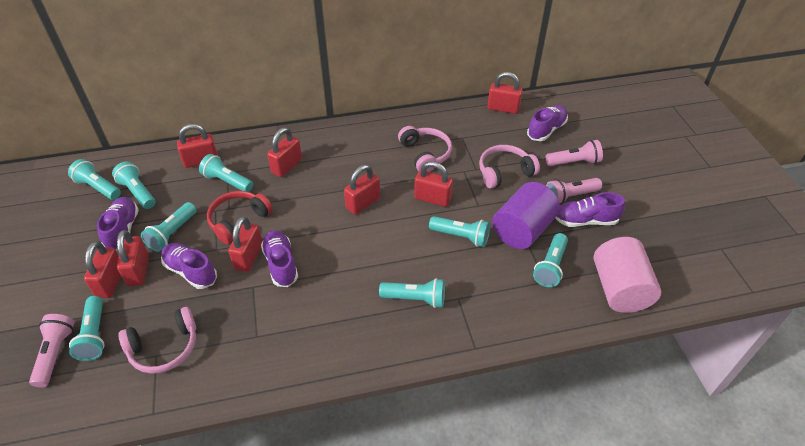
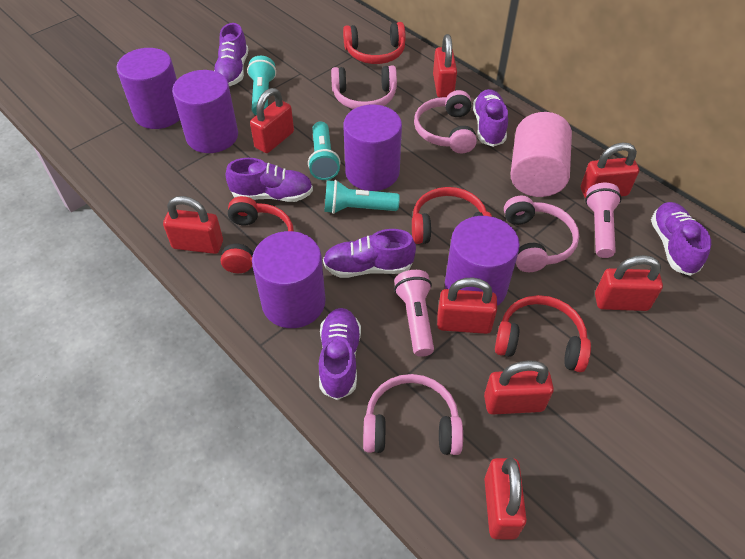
pink flashlight: [29,314,74,387] [546,140,603,166] [546,178,602,205] = 3 -> [394,270,434,357] [585,183,622,258] = 2
pink headphones: [118,307,196,374] [398,126,452,172] [479,145,540,189] = 3 -> [331,65,397,109] [363,374,463,455] [414,90,477,154] [504,196,579,272] = 4
purple cylinder: [492,182,560,249] = 1 -> [117,48,180,129] [172,70,238,153] [252,231,326,328] [343,105,402,191] [445,216,520,306] = 5
purple shoe: [97,197,139,251] [161,243,217,289] [261,230,298,287] [527,105,568,141] [555,192,625,227] = 5 -> [214,23,248,86] [226,158,313,202] [319,308,361,400] [323,229,416,278] [473,89,508,147] [651,202,711,276] = 6
red headphones: [207,191,273,245] = 1 -> [221,196,294,273] [343,22,406,64] [412,187,492,244] [495,295,591,372] = 4
turquoise flashlight: [68,159,121,200] [69,296,105,361] [112,161,156,209] [141,202,197,252] [199,154,253,192] [379,278,445,308] [429,216,490,247] [533,233,568,287] = 8 -> [247,56,276,115] [308,121,340,180] [324,180,400,214] = 3

